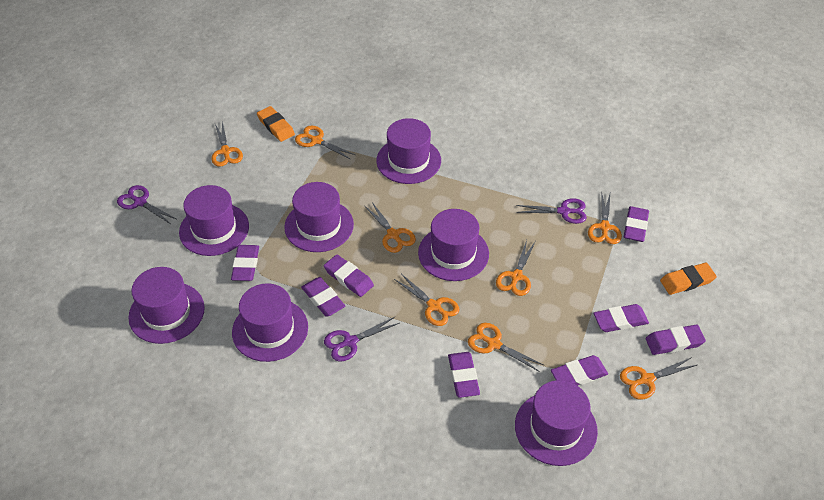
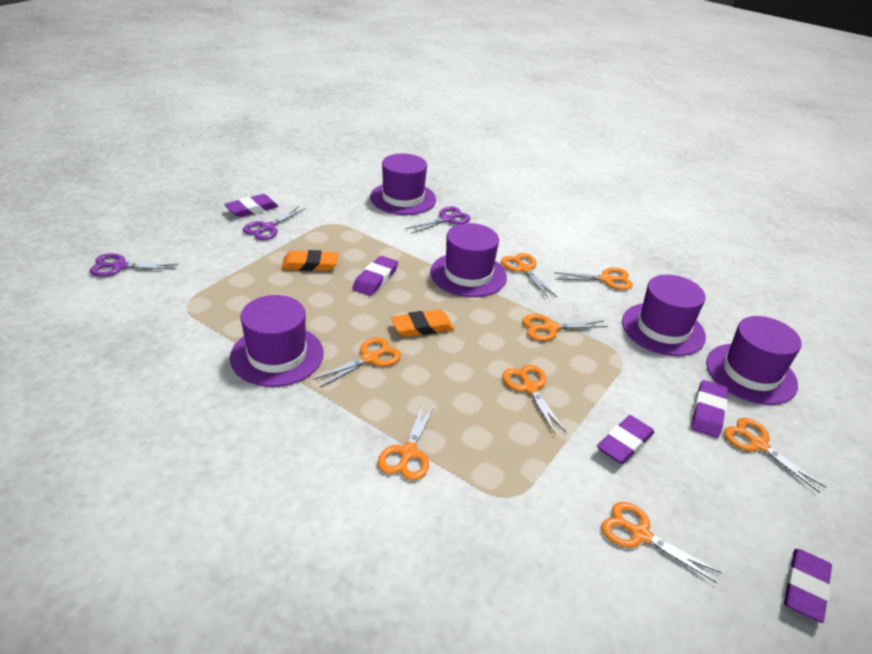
purple eraser: [231,245,259,281] [301,277,345,317] [324,255,374,297] [448,352,480,398] [551,355,608,386] [593,304,649,332] [624,206,649,242] [646,325,706,355] = 8 -> [224,194,279,217] [352,256,398,296] [597,415,654,464] [691,380,728,438] [784,549,832,623] = 5
purple hat: [128,267,205,344] [179,185,249,256] [232,283,308,362] [284,182,354,252] [376,118,441,184] [418,209,489,281] [515,380,598,466] = 7 -> [230,295,324,387] [370,153,436,215] [430,223,507,297] [622,275,706,356] [706,316,802,405] = 5

